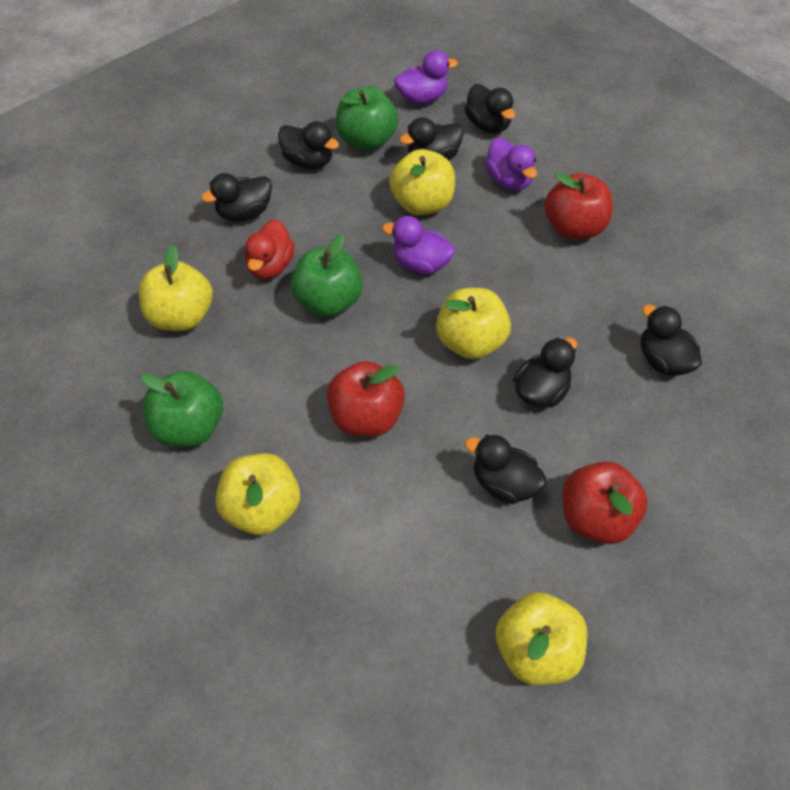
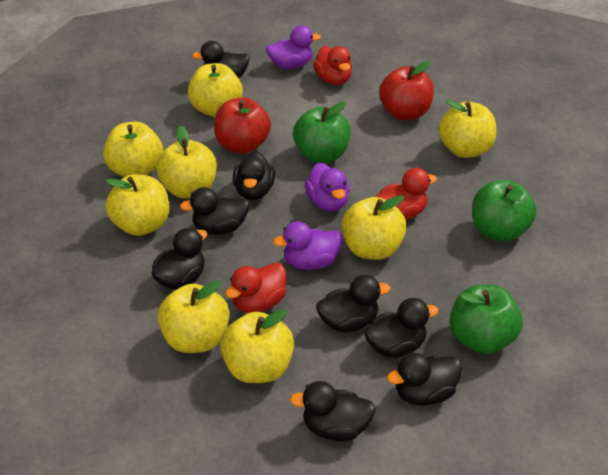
black duck: [201,173,272,222] [278,121,339,169] [400,117,464,161] [465,84,515,133] [465,434,547,504] [513,337,577,408] [641,305,702,376] = 7 -> [152,228,207,290] [180,187,249,235] [192,41,250,78] [233,151,275,200] [290,381,376,441] [316,275,390,332] [364,298,439,358] [387,353,462,405] = 8
red apple: [327,361,405,437] [544,173,613,240] [562,461,648,544] = 3 -> [214,97,271,154] [379,61,434,120] = 2
red duck: [244,219,295,279] = 1 -> [225,262,287,313] [313,46,352,85] [376,168,437,220] = 3
yellow apple: [139,245,213,331] [216,453,300,535] [389,149,455,215] [436,288,511,359] [496,592,587,685] = 5 -> [103,122,163,177] [106,174,170,236] [156,126,217,199] [157,280,230,353] [188,63,243,117] [220,309,294,383] [342,195,407,260] [439,100,496,158] = 8

